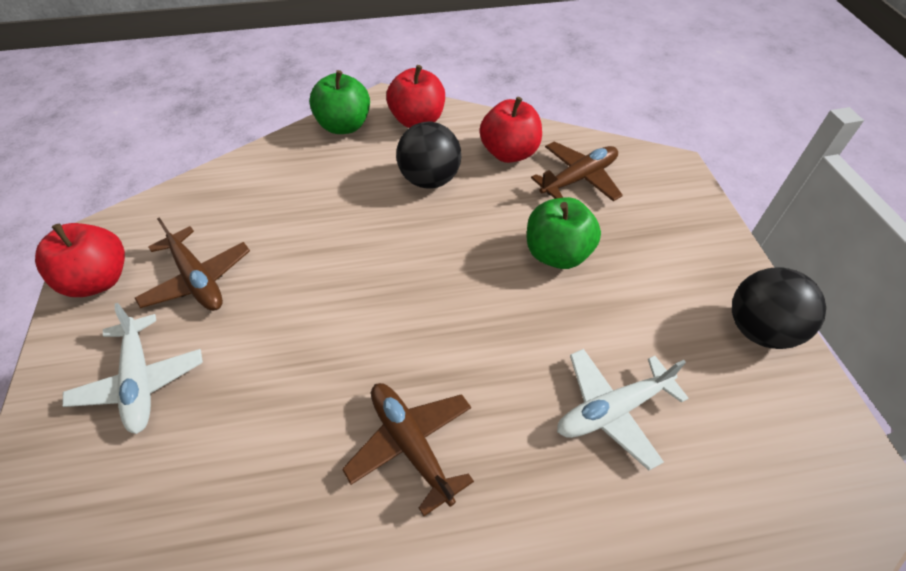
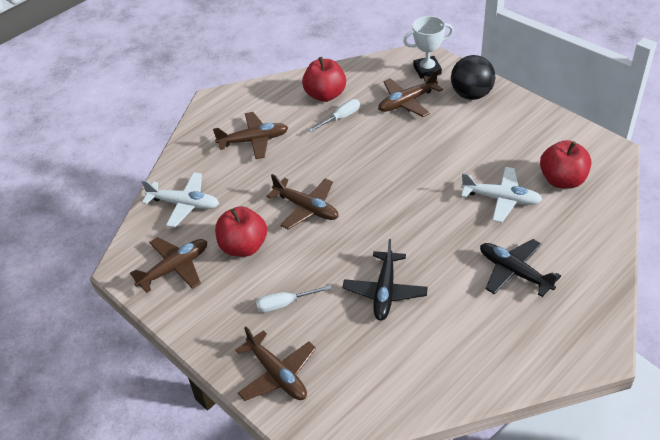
black ball: [396,122,461,189] [732,267,826,349] = 2 -> [451,55,495,100] = 1
black plane: none = 0 -> [342,239,428,321] [480,239,561,297] = 2
brown plane: [135,217,250,311] [342,383,474,516] [531,141,623,202] = 3 -> [130,237,207,293] [213,112,288,159] [235,327,316,401] [266,174,338,230] [378,70,443,117] = 5
green apple: [309,70,370,134] [527,197,601,269] = 2 -> none = 0
white screwdriver: none = 0 -> [256,285,332,312] [309,99,360,132] = 2
white trophy: none = 0 -> [403,16,454,79] = 1

